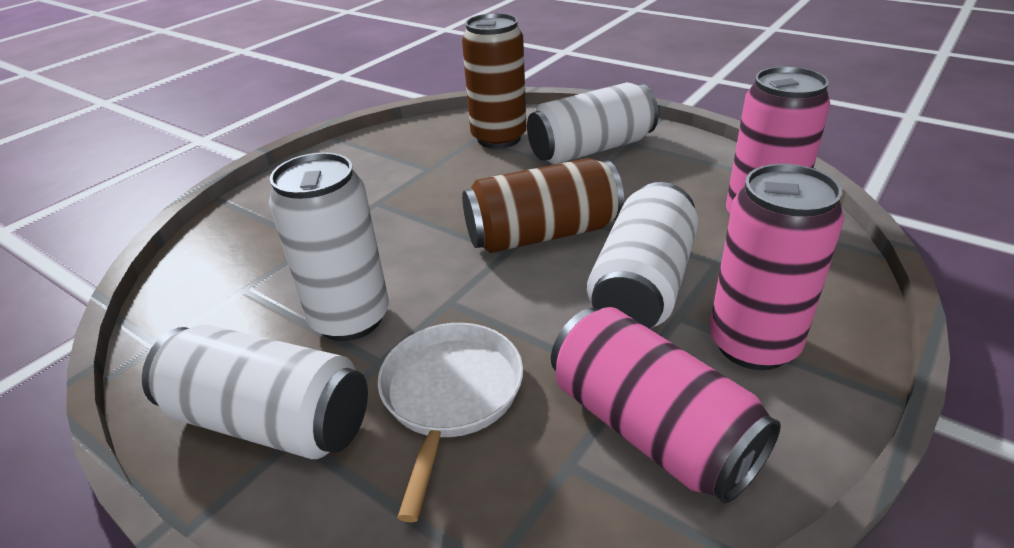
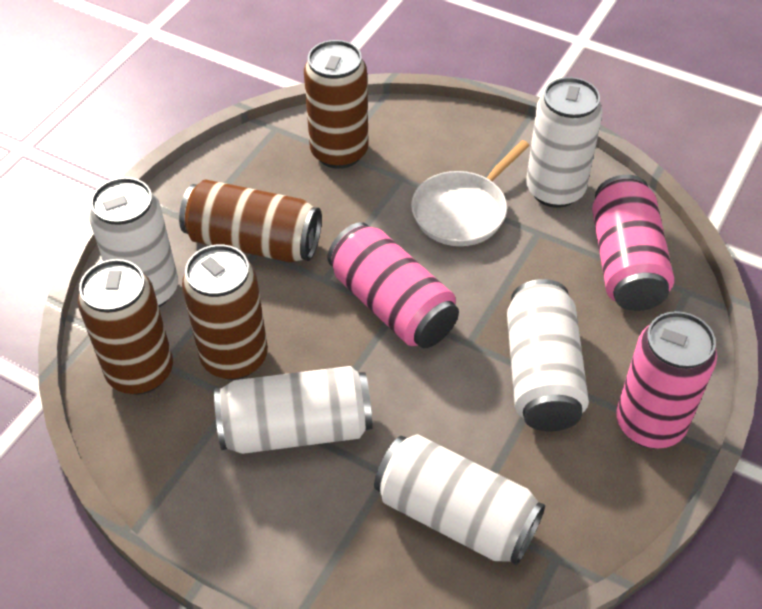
brown can: [462,13,526,149] [462,158,624,253] = 2 -> [78,259,173,395] [179,179,322,263] [182,245,268,380] [304,40,369,169] = 4
white can: [142,324,368,459] [269,152,389,341] [527,82,659,164] [587,182,698,329] = 4 -> [89,177,178,307] [214,366,372,454] [374,434,545,565] [507,279,589,431] [526,77,603,208] = 5

